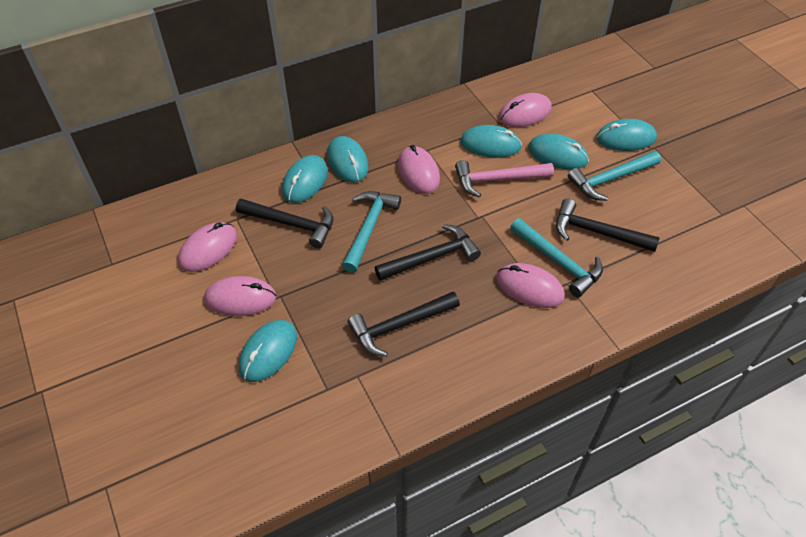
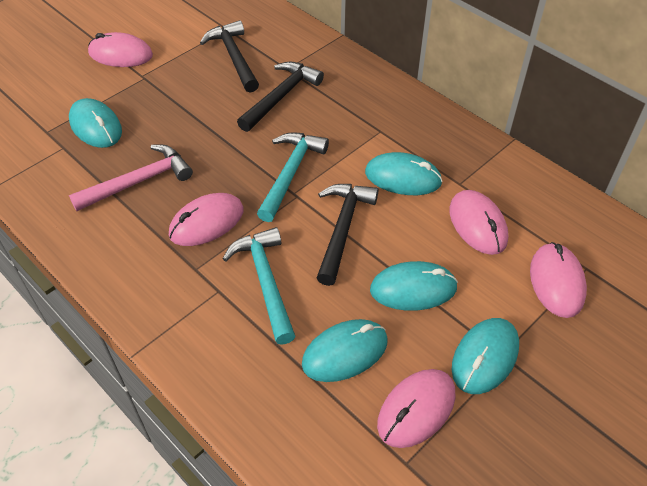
black hammer: [236,199,333,248] [348,292,460,357] [375,224,481,281] [556,199,660,252] = 4 -> [200,20,259,92] [237,62,324,132] [317,184,378,286] = 3
turquoise hammer: [342,191,401,273] [510,218,603,297] [568,151,661,201] = 3 -> [223,227,295,345] [257,132,329,222] = 2
turquoise mouse: [239,320,297,382] [282,155,328,203] [327,136,369,183] [460,125,522,158] [528,134,589,170] [596,119,657,151] = 6 -> [69,98,122,148] [302,319,388,382] [365,152,443,195] [370,261,458,311] [452,318,519,394] = 5

